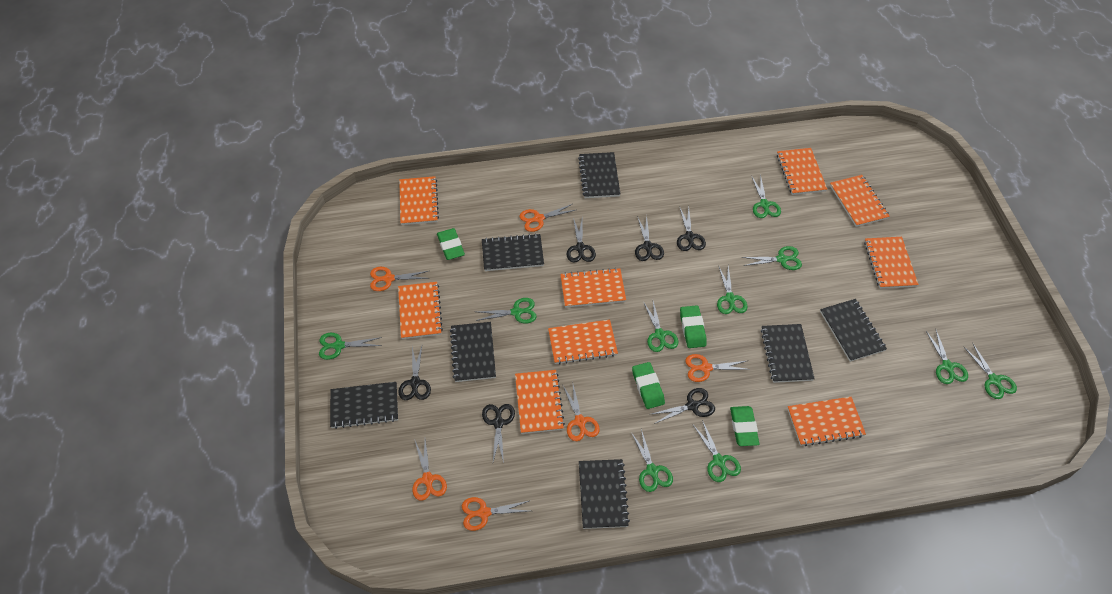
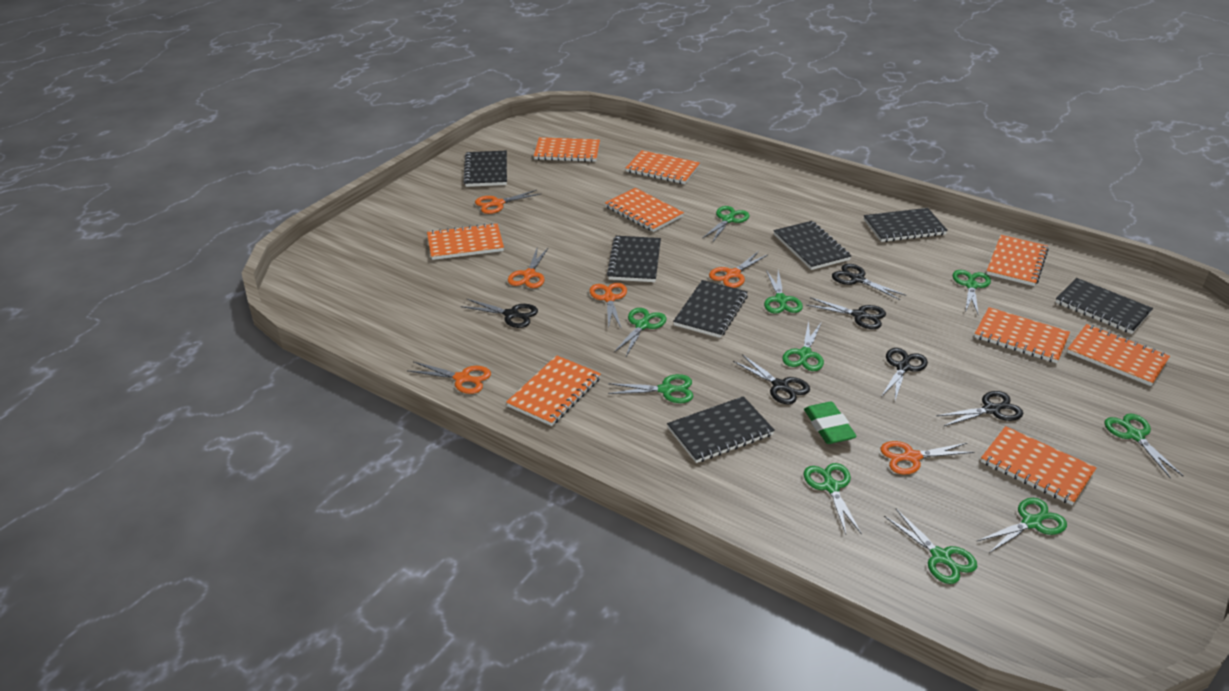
green eraser: [437,228,465,260] [632,362,665,409] [680,305,707,348] [730,406,759,446] = 4 -> [804,402,857,444] = 1

